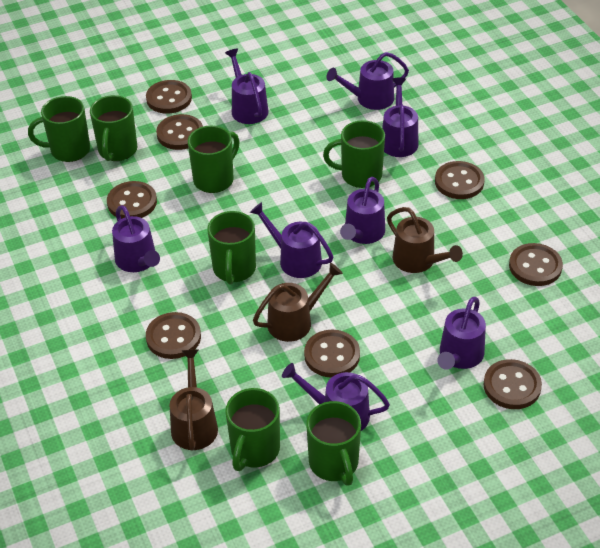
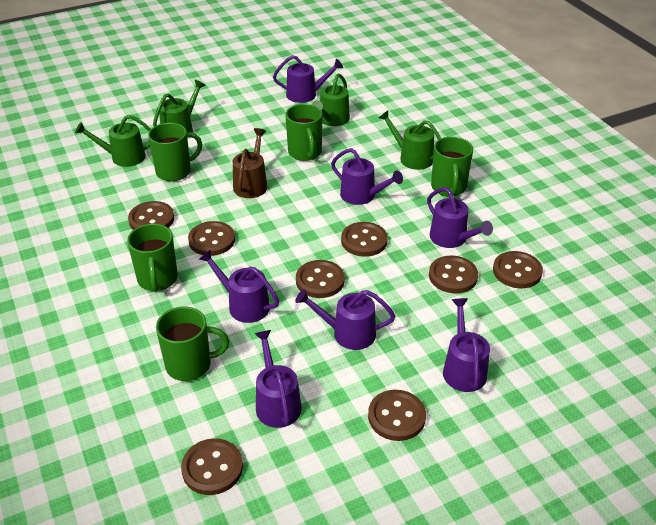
brown watering can: [170,349,218,450] [253,263,343,342] [387,207,463,273] = 3 -> [233,128,268,198] = 1
green mug: [28,96,90,162] [90,95,138,161] [188,126,240,193] [208,211,256,284] [225,388,280,471] [306,401,361,485] [323,120,385,188] = 7 -> [127,224,178,292] [148,123,202,181] [156,307,229,381] [285,104,323,161] [431,137,473,196] = 5
green watering can: none = 0 -> [75,115,151,167] [153,80,206,138] [312,73,350,126] [379,110,441,170] = 4
purple watering can: [112,205,160,272] [225,49,268,124] [250,202,333,278] [282,363,390,431] [327,52,409,110] [340,177,385,244] [382,78,418,157] [437,297,486,370] = 8 -> [199,249,279,323] [254,330,302,428] [273,55,343,103] [295,289,395,350] [331,148,403,205] [427,187,493,248] [443,298,490,392] = 7

